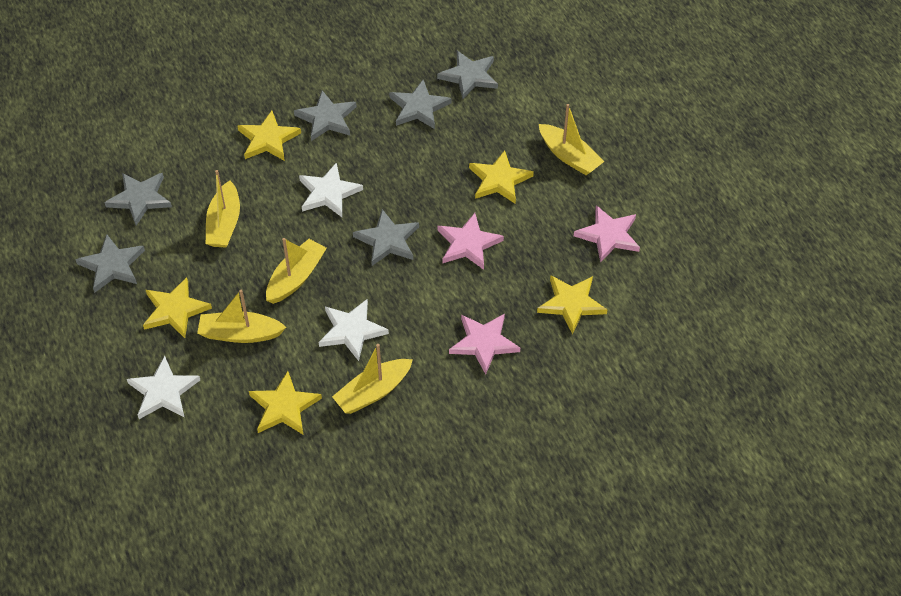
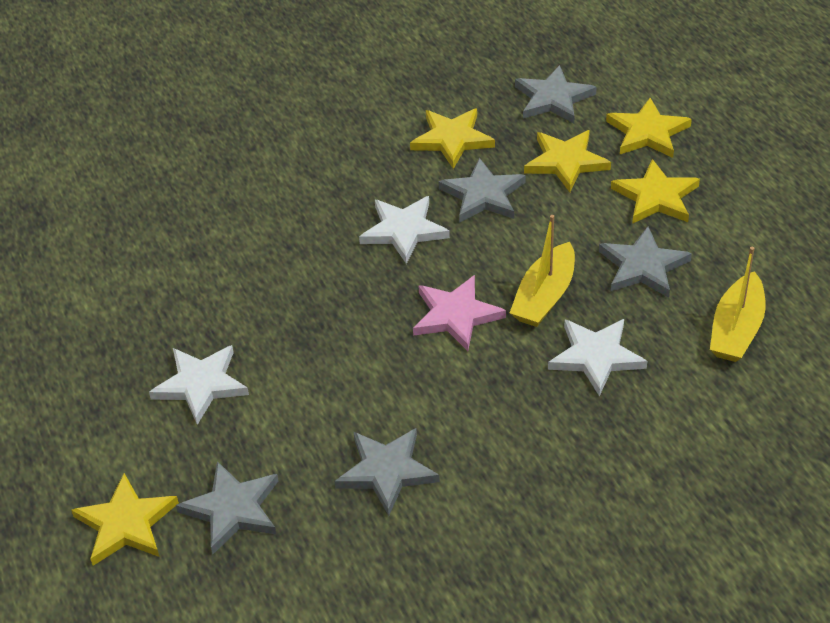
grey star: [75,234,145,293] [104,173,172,225] [294,91,357,141] [353,209,419,266] [389,80,451,129] [437,51,498,99] = 6 -> [176,461,278,554] [335,428,440,516] [438,158,526,223] [515,65,597,123] [599,227,692,298] = 5
pink star: [438,213,504,270] [449,314,520,374] [574,205,640,263] = 3 -> [413,275,506,351] = 1
yellow boat: [197,289,286,343] [206,170,240,248] [266,238,327,304] [332,344,413,414] [539,104,605,175] = 5 -> [510,215,575,327] [710,247,766,362] = 2

